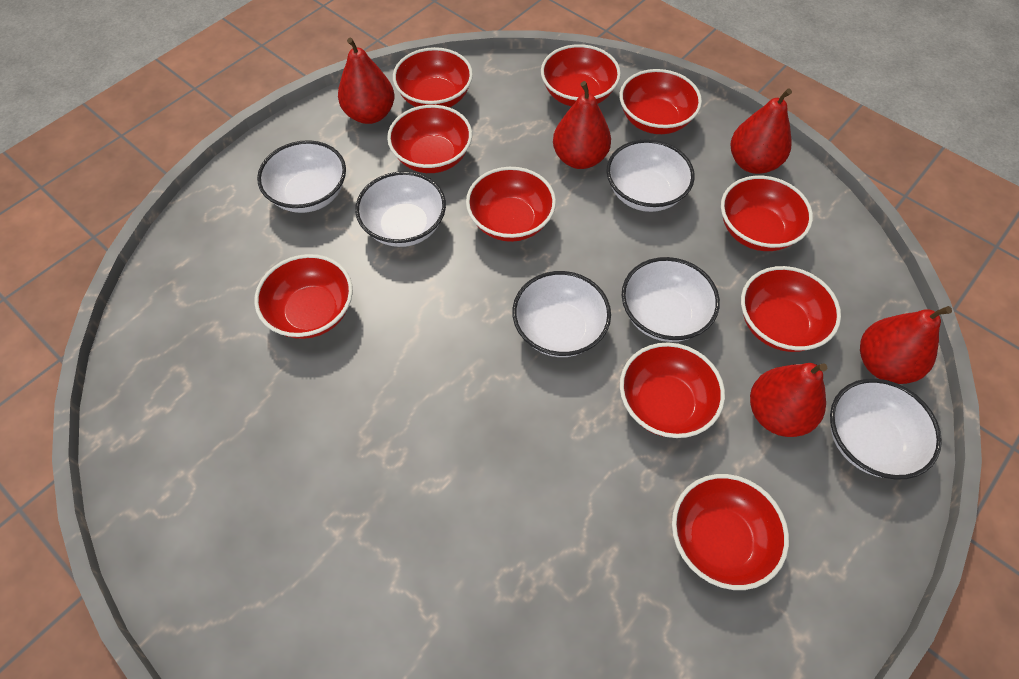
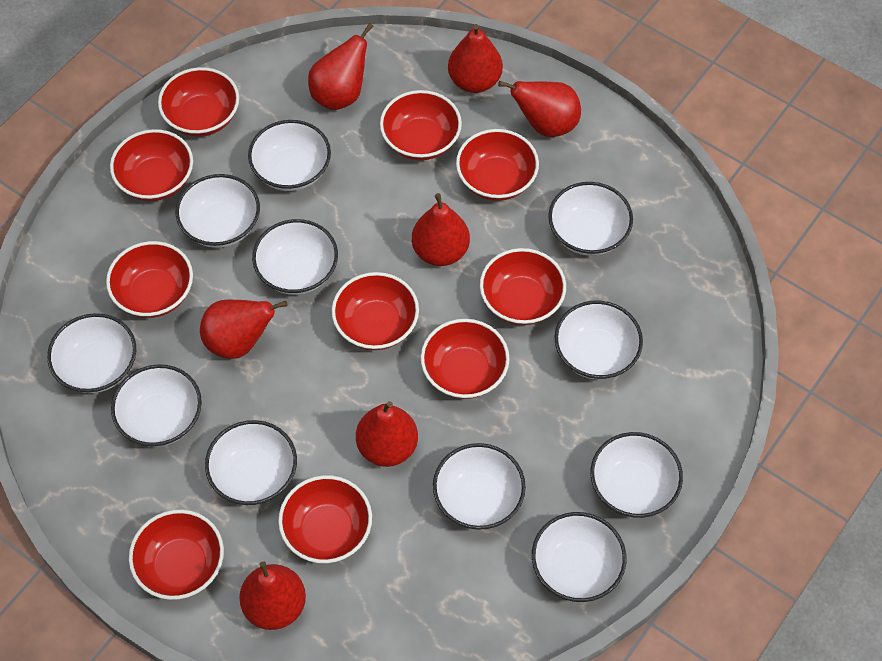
red pear: [338,38,394,124] [553,81,611,169] [731,89,792,174] [750,363,827,437] [860,306,952,384] = 5 -> [200,299,287,359] [239,562,306,630] [308,23,374,110] [356,401,418,467] [412,193,470,266] [448,24,503,93] [498,81,581,137] = 7
white bowl: [257,140,346,213] [355,171,446,247] [512,271,611,357] [607,139,695,212] [622,257,720,342] [830,379,942,480] = 6 -> [47,313,136,393] [111,364,202,447] [176,174,260,248] [205,420,297,505] [248,120,331,191] [252,219,338,295] [433,443,526,530] [532,512,627,602] [548,182,633,256] [554,301,643,380] [591,432,683,518] = 11

